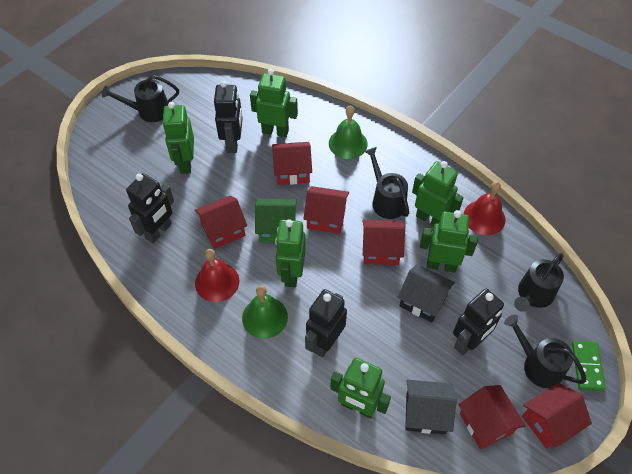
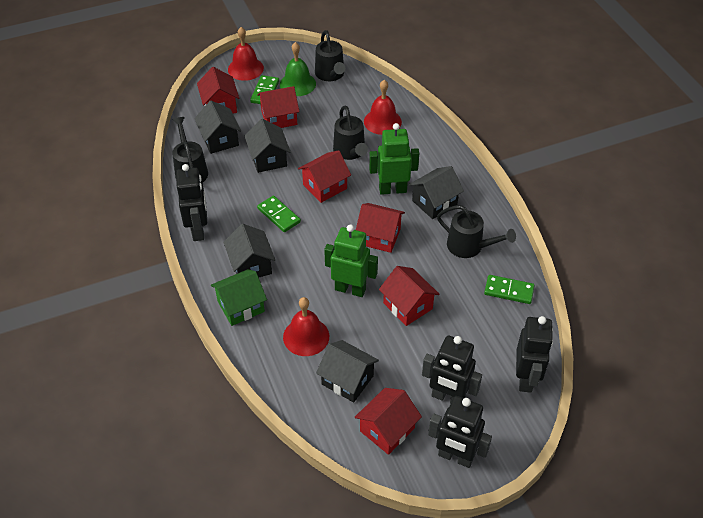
black house: [397,264,455,323] [405,380,457,434] = 2 -> [194,101,241,154] [223,224,275,277] [245,119,290,173] [316,340,379,402] [409,166,464,219] = 5
green bell: [242,285,288,339] [329,105,368,159] = 2 -> [280,42,316,96] = 1
green domino: [572,341,606,391] = 1 -> [250,75,279,104] [257,196,301,232] [484,275,535,304] = 3
green robot: [162,102,194,174] [250,69,298,137] [275,219,306,287] [330,358,391,419] [412,161,464,226] [420,210,478,273] = 6 -> [324,225,378,297] [369,123,419,195] = 2
red bell: [195,249,239,302] [464,182,506,235] = 2 -> [228,27,264,81] [283,297,329,356] [364,80,402,135] = 3

